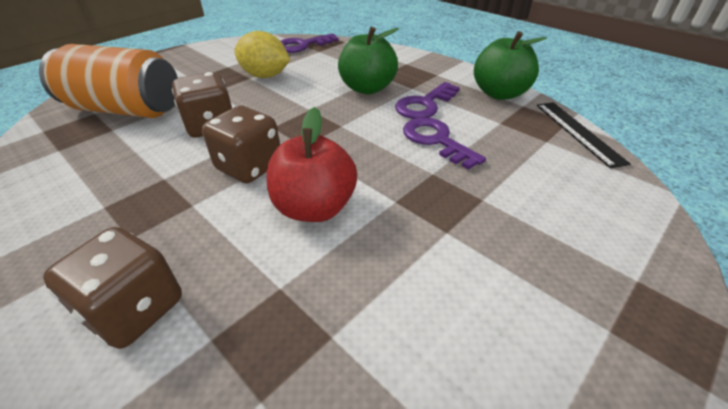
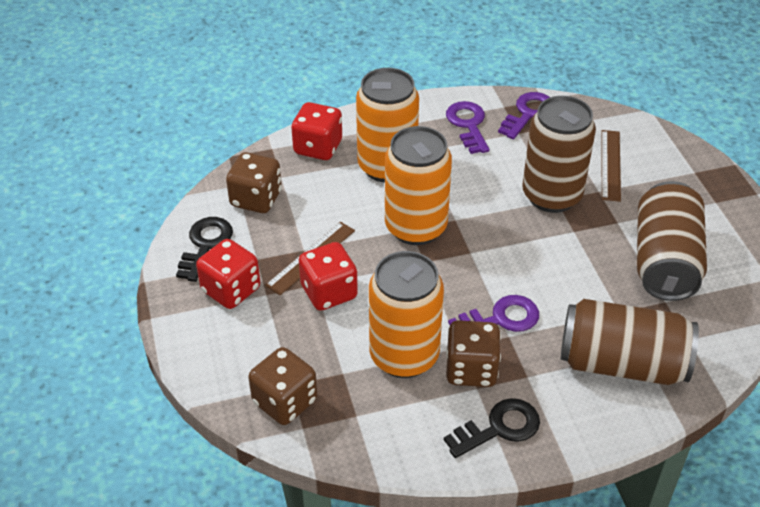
black key: none = 0 -> [176,217,233,282] [444,398,540,458] = 2
black ruler: [537,102,631,168] = 1 -> none = 0
brown can: none = 0 -> [522,96,596,213] [561,299,699,385] [637,181,707,301] = 3
brown ruler: none = 0 -> [265,222,355,295] [601,130,621,202] = 2
green apple: [338,27,399,94] [474,31,547,100] = 2 -> none = 0
orange can: [39,44,178,118] = 1 -> [356,68,419,182] [369,251,444,378] [385,126,452,245] = 3
red apple: [266,107,357,222] = 1 -> none = 0
red dice: none = 0 -> [196,239,260,309] [291,102,342,160] [299,242,358,311] = 3
yellow lemon: [234,31,290,78] = 1 -> none = 0

